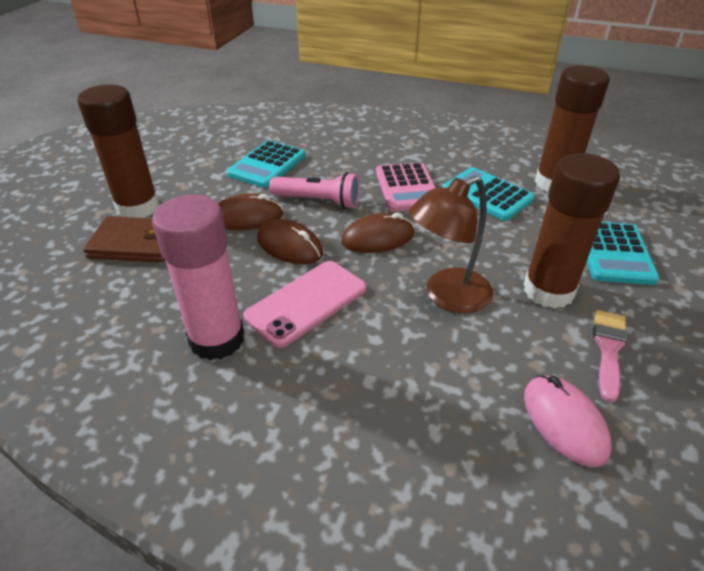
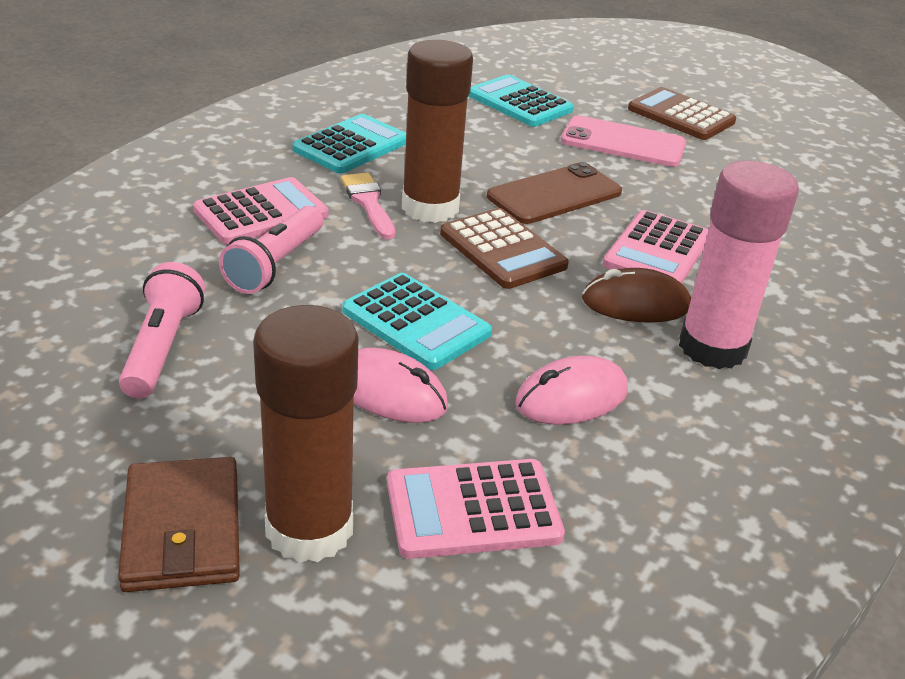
brown calculator: none = 0 -> [440,208,569,289] [628,87,736,140] = 2
brown glue stick: [77,85,159,218] [523,153,620,308] [535,65,610,192] = 3 -> [253,305,359,563] [402,40,473,223] = 2
brown lamp: [409,176,493,313] = 1 -> none = 0
brown mouse: [218,194,283,230] [257,219,323,264] [341,213,414,253] = 3 -> [582,268,691,322] = 1
brown phone: none = 0 -> [487,162,622,224] = 1
pink calculator: [376,162,436,212] = 1 -> [193,177,328,245] [387,459,565,559] [603,210,708,283] = 3
pink flashlight: [269,172,360,209] = 1 -> [119,262,205,399] [219,206,323,294] = 2
pink mouse: [524,375,612,467] = 1 -> [354,348,448,423] [515,356,628,425] = 2

